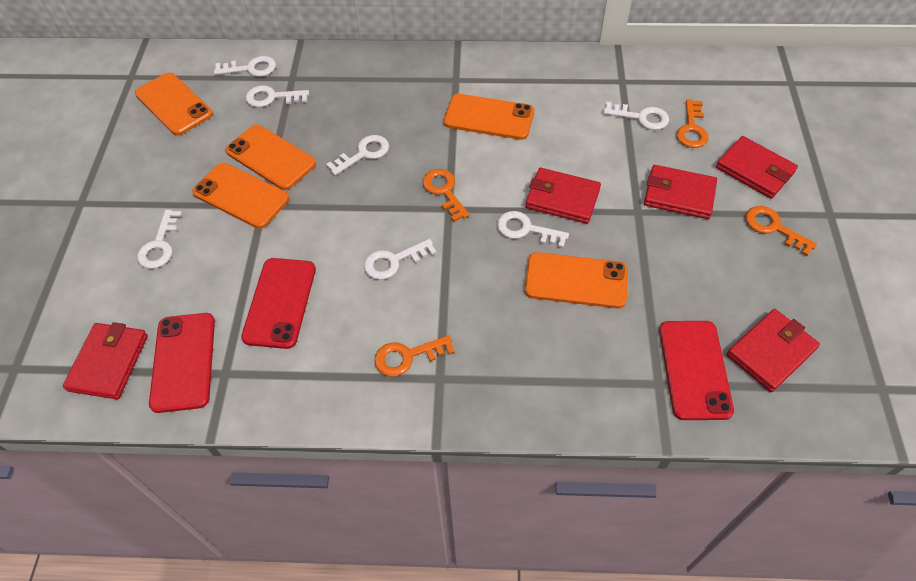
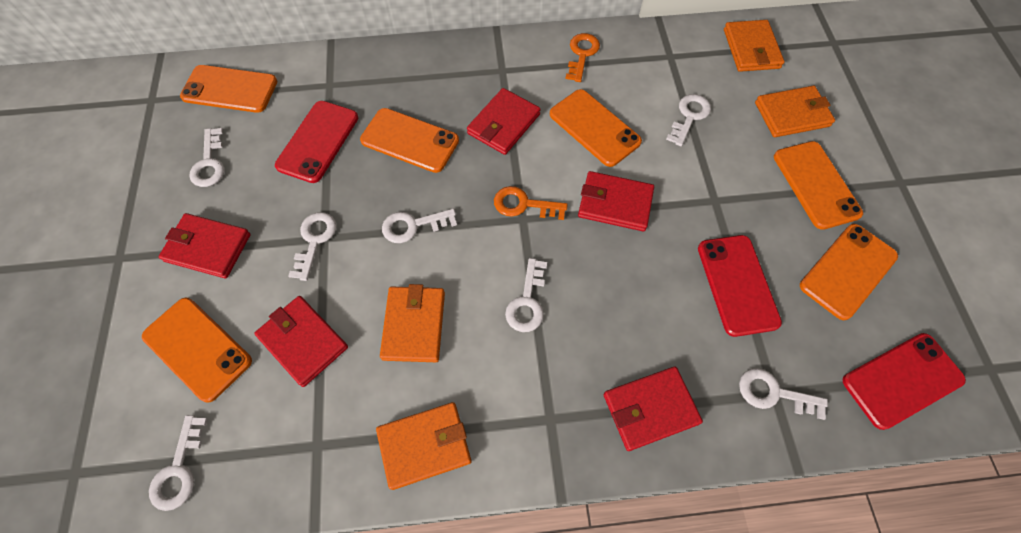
orange key: [374,335,455,377] [422,169,469,222] [676,99,709,148] [746,206,817,256] = 4 -> [494,186,568,220] [566,33,600,82] = 2
orange phone: [135,73,213,136] [192,163,289,229] [225,125,316,190] [444,94,534,140] [525,252,628,308] = 5 -> [142,298,252,403] [180,65,277,113] [360,108,459,173] [550,89,642,167] [774,141,863,230] [800,224,898,320] = 6
orange wallet: none = 0 -> [376,402,471,490] [380,284,445,362] [724,20,785,72] [755,86,835,137] = 4

